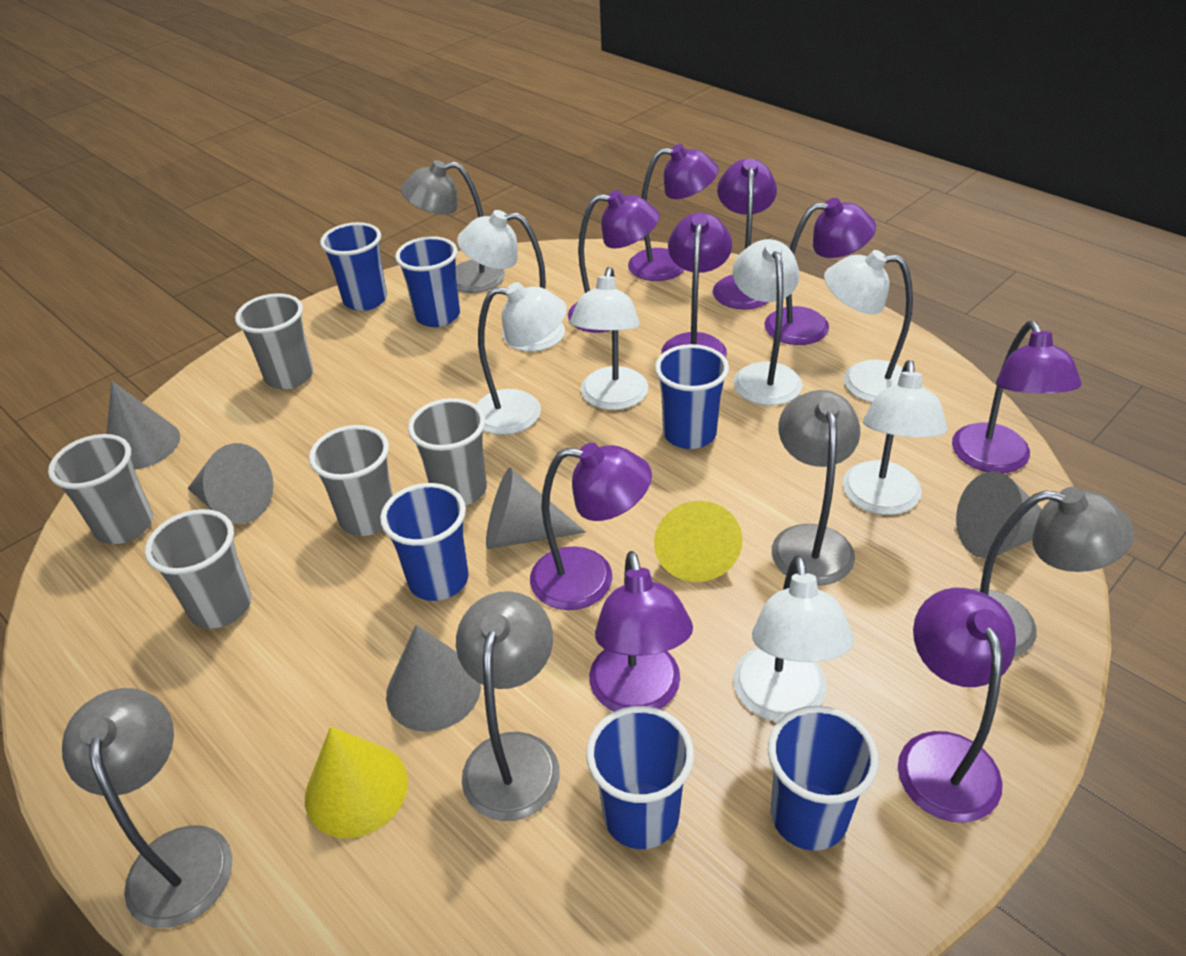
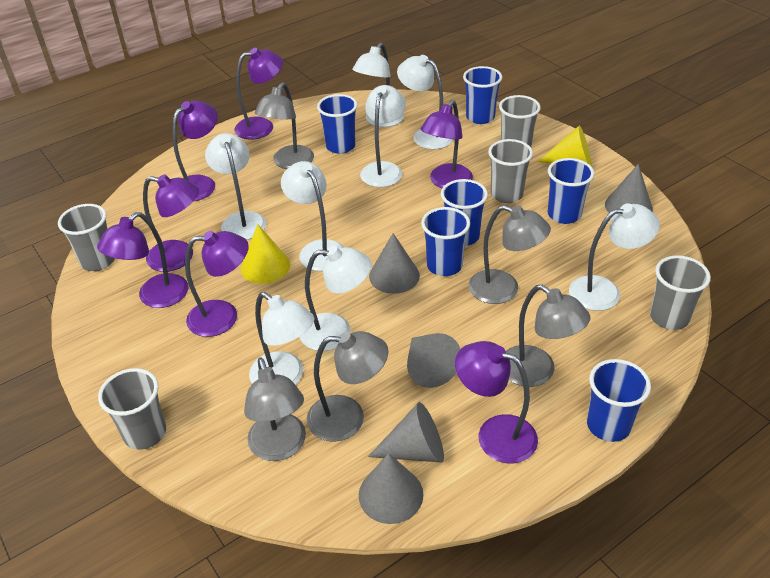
purple lamp: [530,443,652,610] [568,190,659,333] [589,551,693,712] [628,144,719,281] [661,212,732,358] [713,159,777,309] [764,198,876,345] [898,588,1016,822] [952,321,1082,473] = 9 -> [97,212,189,308] [143,174,199,272] [172,101,218,201] [185,231,249,337] [234,48,283,140] [421,100,473,188] [455,341,538,464] = 7
white lamp: [457,210,565,352] [476,282,567,435] [570,267,648,410] [733,239,802,406] [733,555,854,721] [824,250,913,403] [842,360,948,515] = 7 -> [205,133,266,240] [249,292,314,385] [281,161,344,271] [299,246,372,351] [353,43,404,127] [360,85,406,187] [397,55,453,149] [569,203,660,311] = 8

